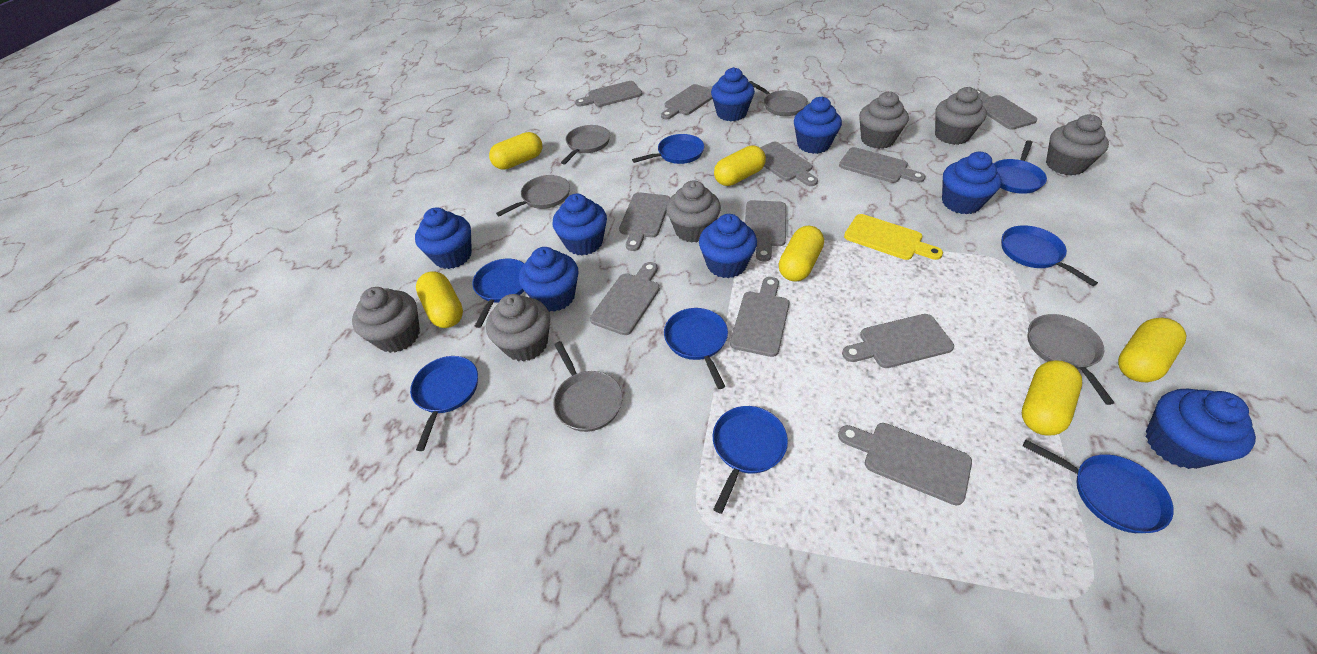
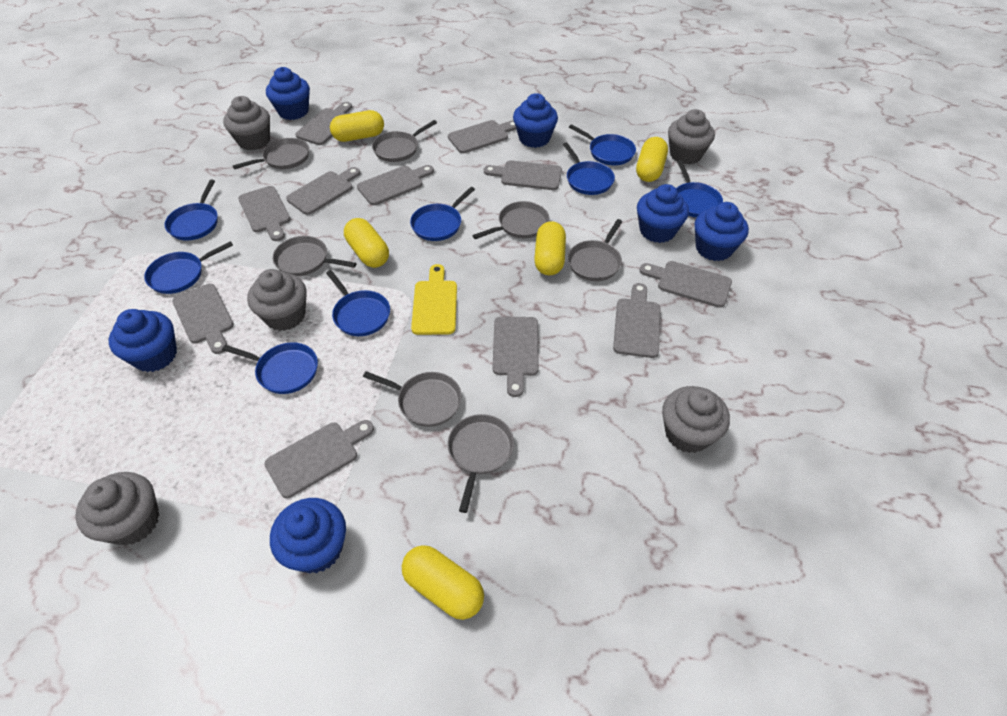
blue cupcake: [415,207,472,269] [519,247,579,312] [552,194,607,255] [699,214,757,278] [711,67,755,121] [794,97,842,154] [942,152,1001,214] [1145,389,1256,469] = 8 -> [109,309,177,372] [266,67,310,120] [270,498,346,573] [513,93,558,148] [637,184,689,243] [695,202,749,261] = 6
grey cupcake: [352,287,420,353] [486,294,550,362] [666,180,721,243] [859,91,909,149] [935,87,987,145] [1046,115,1109,176] = 6 -> [75,472,159,546] [223,96,270,150] [247,269,307,331] [662,386,730,453] [668,109,715,164] = 5
grey pan: [496,175,570,216] [553,341,623,432] [561,125,610,165] [749,81,808,116] [1028,314,1114,405] = 5 -> [233,138,309,169] [273,236,356,276] [363,371,462,427] [372,120,437,162] [447,414,514,513] [472,201,550,239] [568,219,622,281] = 7
yellow capsule: [416,271,463,328] [489,132,542,170] [714,146,766,186] [779,225,824,282] [1022,360,1082,435] [1118,318,1186,382] = 6 -> [330,110,384,142] [344,218,389,268] [402,545,484,620] [534,221,566,275] [636,137,668,182] = 5

